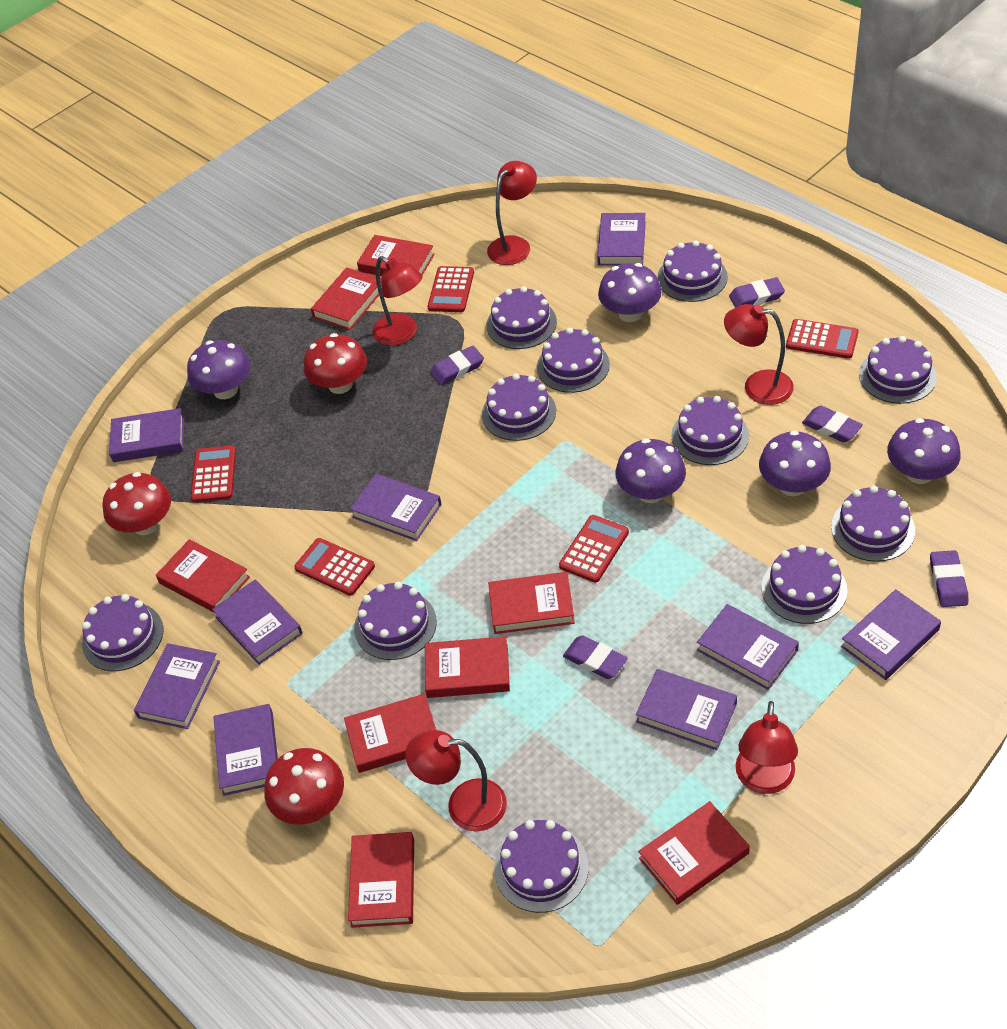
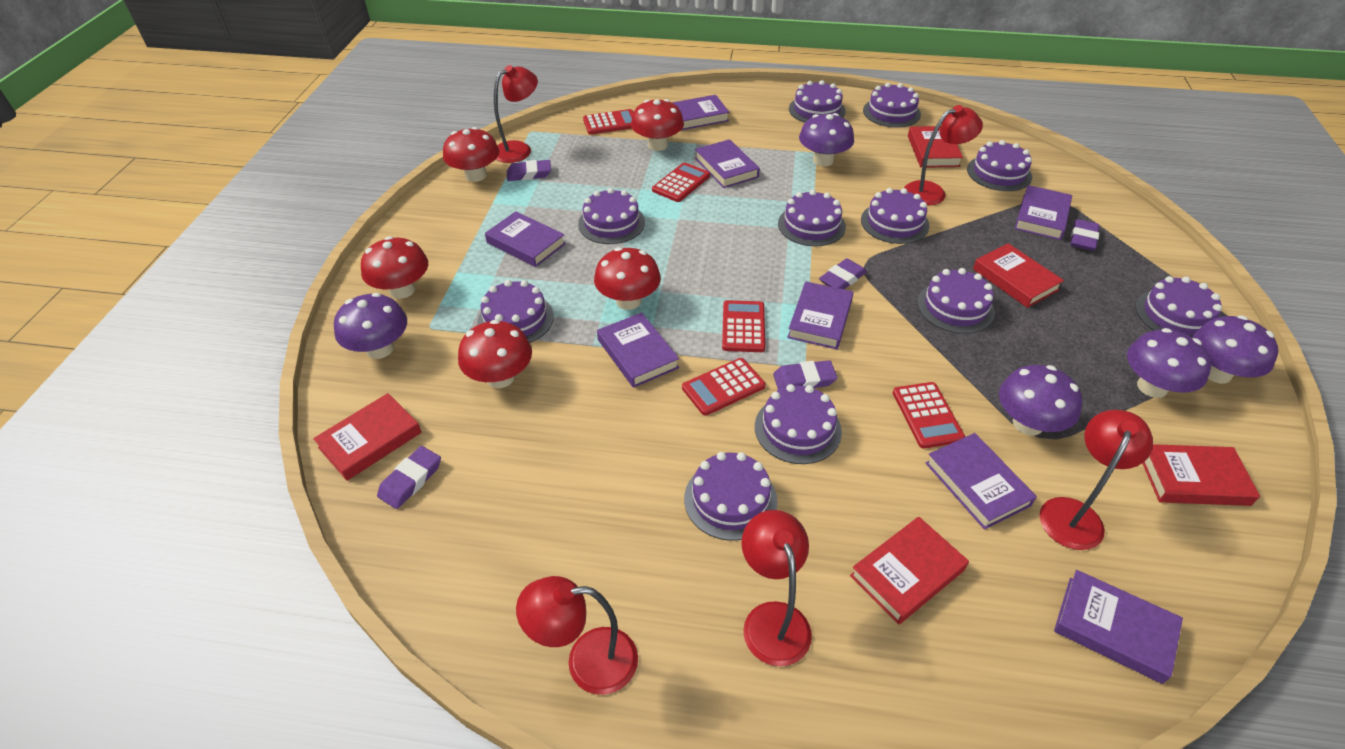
purple book: [109,408,184,462] [134,643,220,729] [212,579,303,665] [213,704,278,796] [350,474,442,541] [597,213,646,266] [636,669,737,750] [697,604,799,690] [841,589,941,680] = 9 -> [485,211,566,267] [597,313,679,388] [672,95,729,130] [695,139,760,188] [787,281,853,349] [926,433,1037,530] [1015,185,1072,240] [1054,570,1183,684] = 8
red book: [156,539,250,612] [311,267,382,330] [344,694,436,773] [348,832,414,928] [357,235,435,276] [425,636,510,698] [488,572,575,634] [638,801,750,905] = 8 -> [313,393,422,481] [850,516,969,624] [908,126,963,168] [973,243,1064,308] [1142,444,1260,506] = 5
red mushroom: [102,472,171,535] [264,748,344,825] [304,333,367,394] = 3 -> [361,236,428,299] [443,127,499,182] [458,320,532,388] [594,247,661,310] [631,99,684,151] = 5

